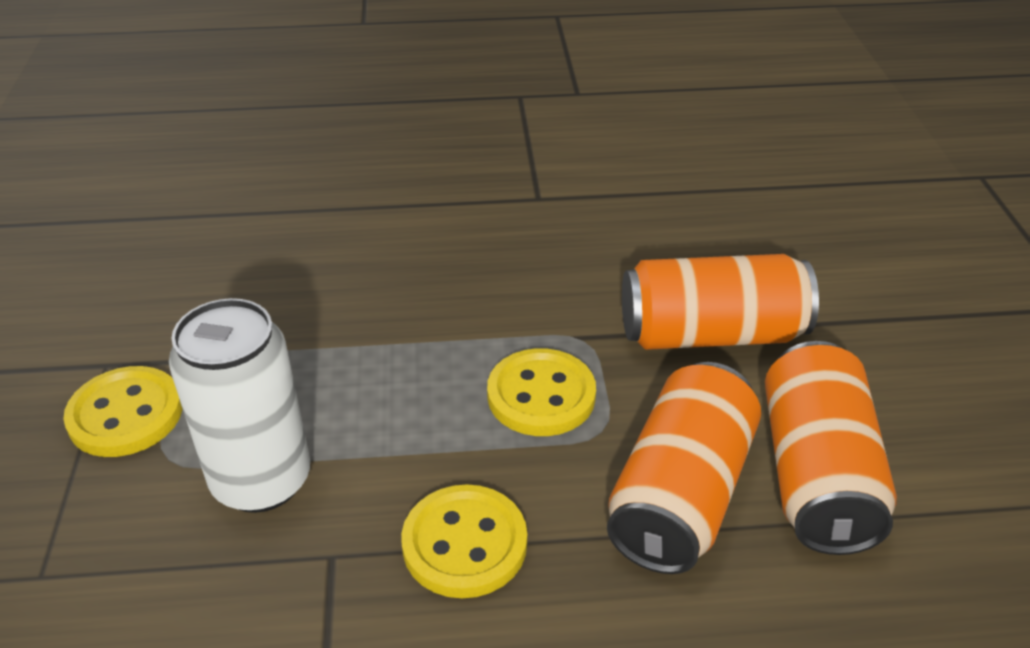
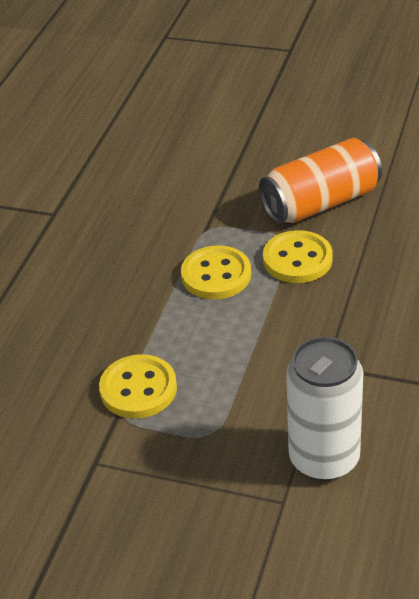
orange can: [607,362,761,574] [622,254,819,350] [765,341,897,555] = 3 -> [259,138,382,224] = 1

